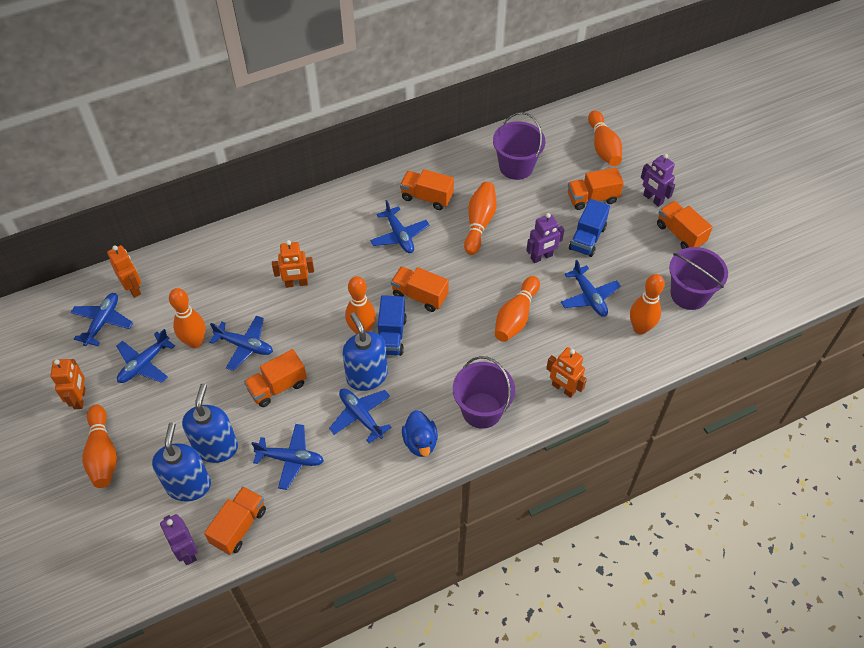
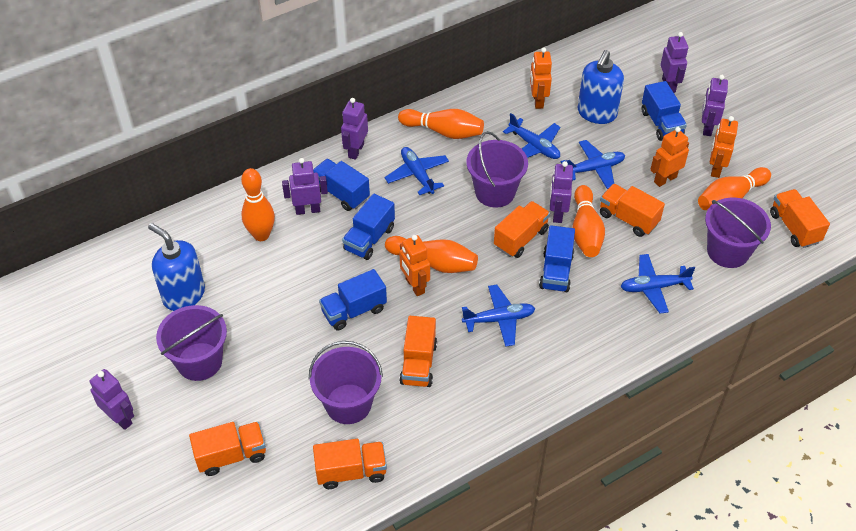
blue duck: [402,410,438,457] = 1 -> none = 0
blue plane: [70,293,133,346] [116,329,175,383] [209,316,273,371] [251,424,324,490] [329,388,392,443] [370,200,429,253] [561,260,621,317] = 7 -> [385,147,449,195] [462,285,535,347] [503,113,560,159] [561,140,625,189] [621,254,695,314] = 5
blue soap dispenser: [152,422,211,502] [182,384,238,463] [343,312,388,391] = 3 -> [148,223,205,311] [578,50,624,124] = 2
blue truck: [378,295,407,356] [569,199,610,257] = 2 -> [313,159,370,211] [319,269,387,330] [342,194,395,260] [539,225,575,292] [641,81,687,141] = 5
orange bowling pin: [82,405,117,488] [169,288,206,348] [345,276,376,334] [464,182,497,255] [495,276,540,342] [588,111,622,166] [630,274,665,335] = 7 -> [241,168,275,241] [385,236,478,273] [398,109,484,139] [572,185,605,257] [698,167,771,210] = 5
purple bucket: [453,356,515,429] [493,112,545,180] [669,247,728,310] = 3 -> [156,305,227,381] [309,341,383,424] [466,131,528,208] [705,198,771,268] = 4
purple robot: [160,514,198,565] [526,213,565,263] [641,154,675,207] = 3 -> [90,369,134,430] [282,158,328,215] [341,98,368,160] [550,161,573,223] [660,32,688,93] [702,75,728,136] = 6

